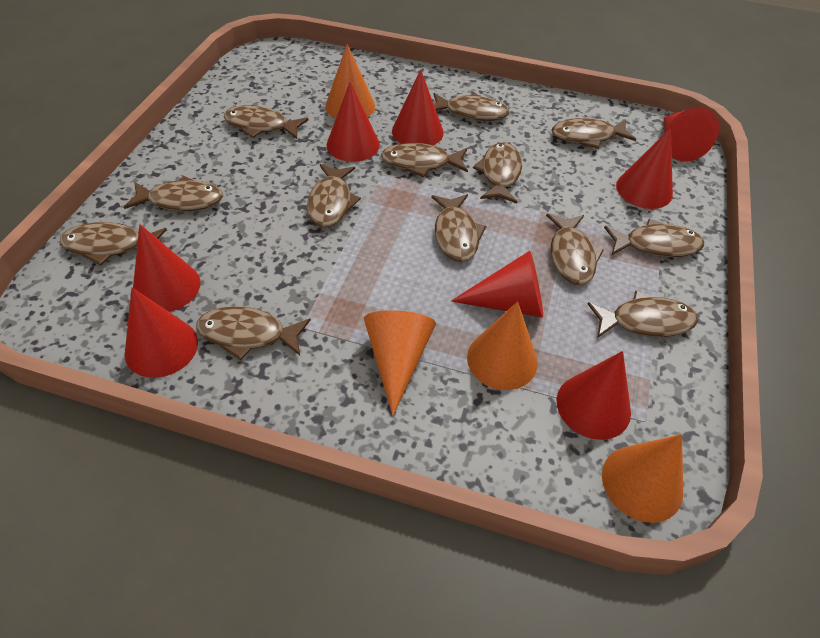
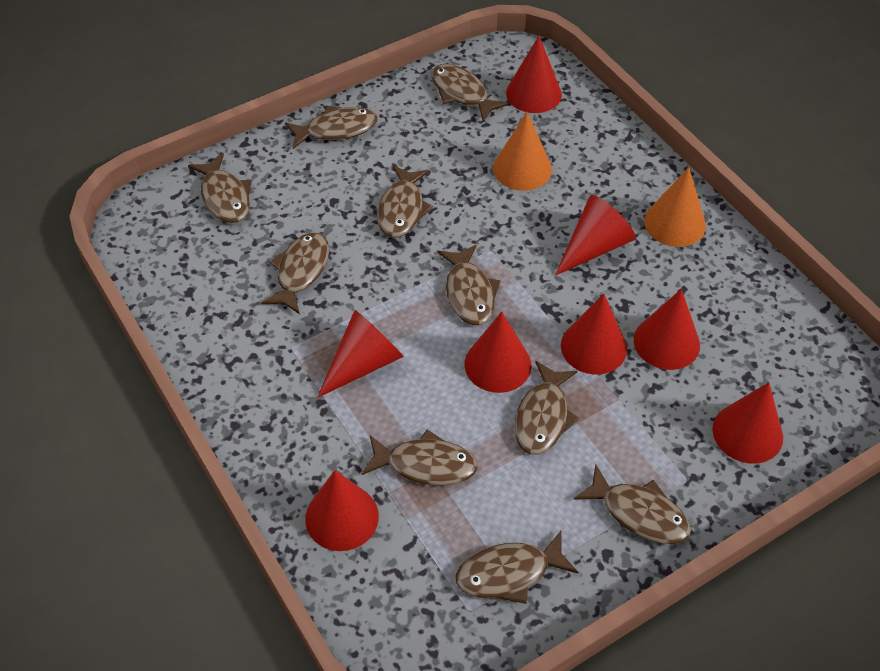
brown fish: [60,222,167,266] [124,176,223,211] [196,306,311,360] [224,105,309,139] [307,164,361,227] [381,143,468,177] [431,194,487,262] [434,93,510,121] [473,142,522,204] [546,214,604,285] [552,118,636,149] [587,291,698,337] [604,219,704,257] = 13 -> [188,153,252,223] [261,232,329,314] [285,106,378,149] [362,430,478,486] [377,165,433,238] [431,64,509,121] [437,245,500,326] [455,531,578,604] [514,361,579,455] [574,465,691,544] = 10
orange cone: [325,44,375,118] [364,310,436,416] [467,301,538,390] [602,434,683,523] = 4 -> [493,112,552,191] [644,167,706,247] = 2

